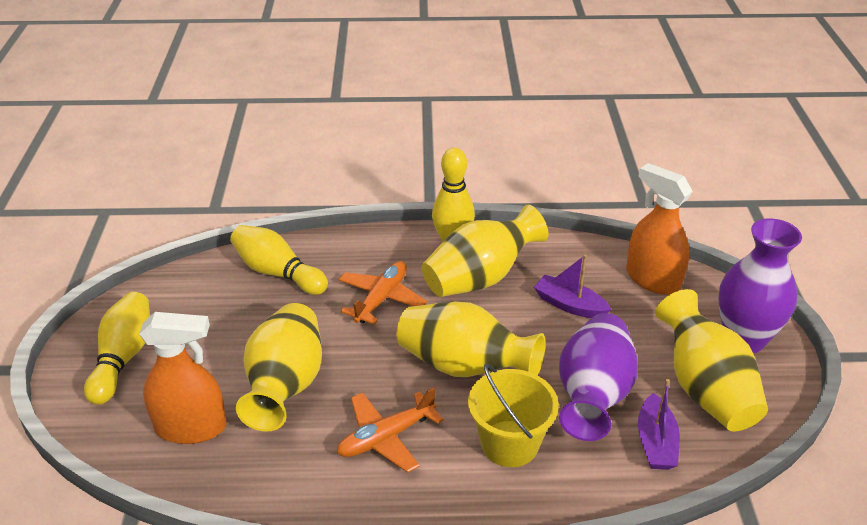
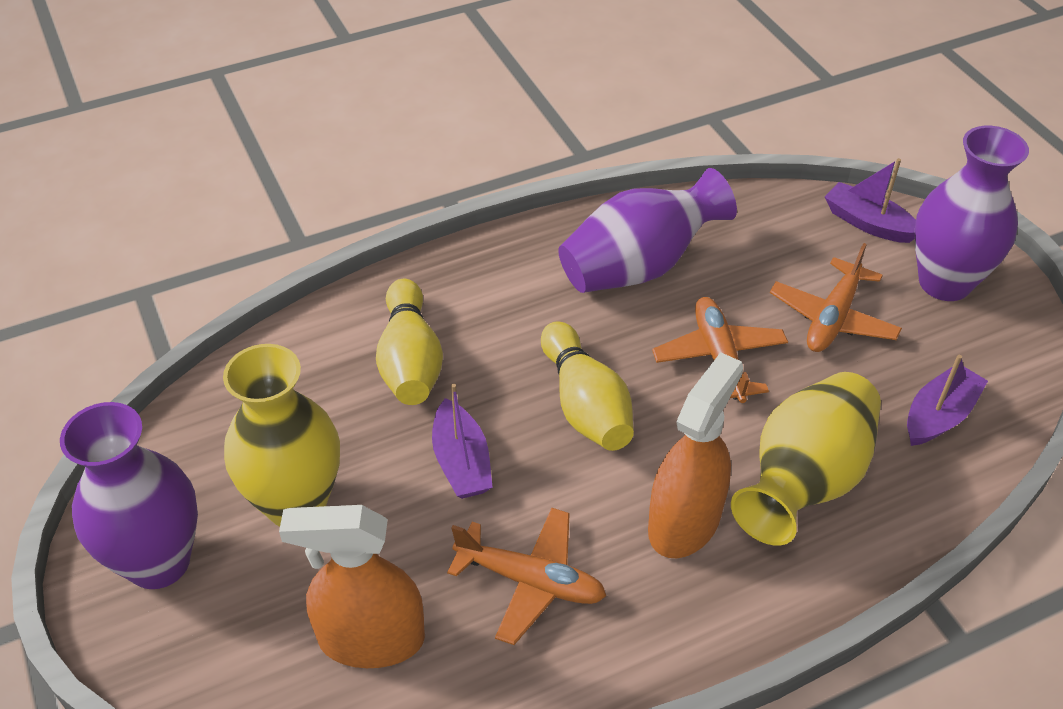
orange plane: [337,387,443,473] [338,261,427,325] = 2 -> [447,508,606,645] [652,297,788,403] [770,243,902,352] = 3
purple boat: [534,255,611,318] [638,379,680,470] = 2 -> [432,383,493,499] [825,158,916,243] [907,355,988,446] = 3
purple vase: [559,313,638,441] [718,218,802,353] = 2 -> [60,402,198,589] [558,168,737,293] [914,126,1029,301] = 3
yellow bowling pin: [84,292,150,405] [230,225,328,295] [432,148,475,242] = 3 -> [376,278,443,405] [541,322,634,451] = 2
yellow bucket: [468,364,559,467] = 1 -> none = 0
yellow vase: [236,303,322,432] [397,302,546,377] [422,205,548,297] [655,289,768,431] = 4 -> [223,344,340,527] [731,372,881,546] = 2

